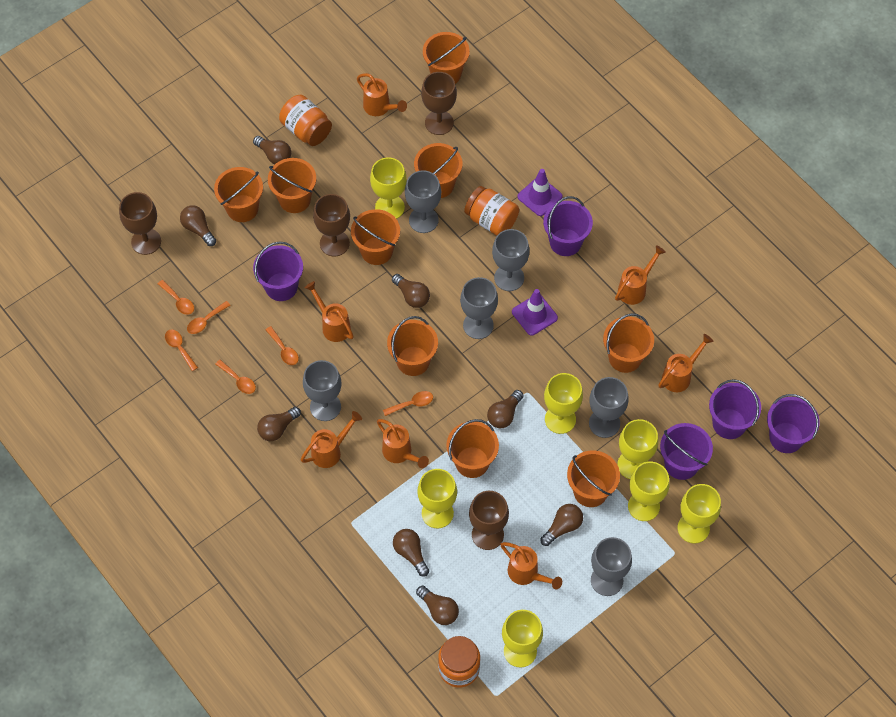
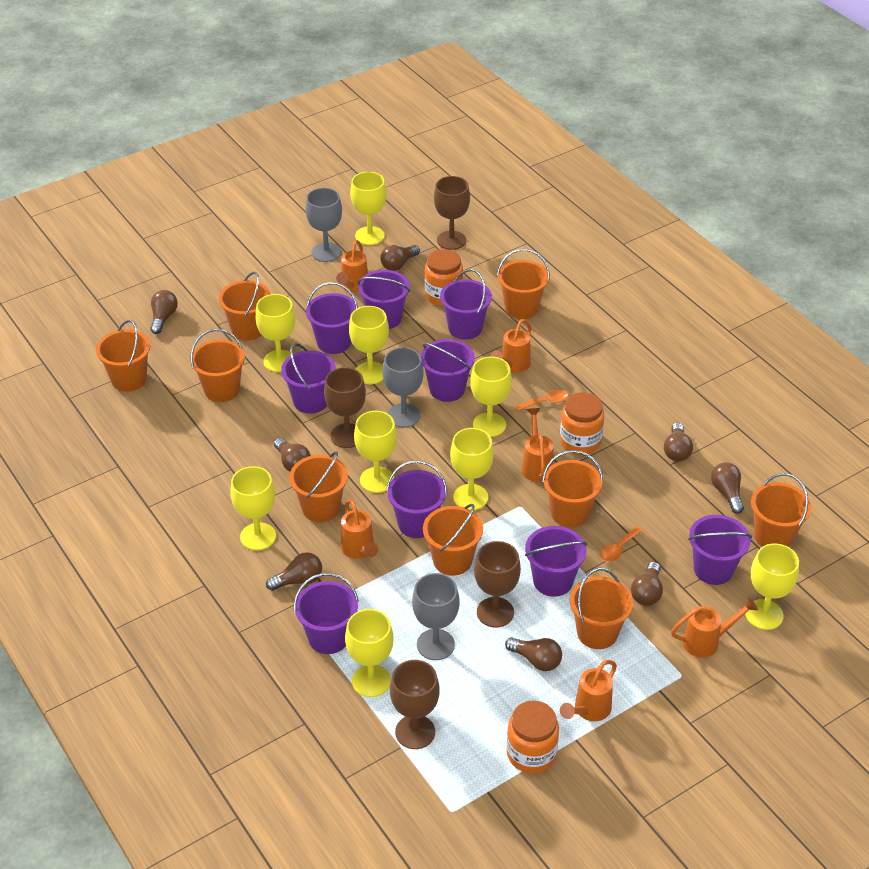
grey goblet: [303,360,341,421] [405,170,441,233] [460,277,498,339] [492,229,530,291] [589,377,629,438] [591,537,632,596] = 6 -> [305,188,342,262] [382,347,424,428] [412,573,460,660] = 3
orange spoon: [158,280,194,315] [165,330,198,371] [187,301,231,334] [215,360,256,394] [265,326,299,365] [383,391,433,416] = 6 -> [515,390,569,411] [600,526,642,562] = 2
orange watering can: [301,411,362,468] [305,281,354,342] [357,73,407,116] [377,419,429,468] [500,542,562,590] [615,245,666,305] [659,334,714,392] = 7 -> [336,240,368,292] [341,499,378,559] [491,319,531,373] [522,408,554,482] [560,660,617,721] [671,597,758,658] = 6
purple bucket: [253,242,303,301] [543,196,593,256] [660,423,713,480] [709,379,761,439] [767,394,820,453] = 5 -> [281,343,336,414] [294,573,359,654] [306,282,358,354] [358,270,410,329] [386,460,447,538] [421,339,475,402] [440,269,492,340] [525,526,587,597] [688,515,752,585] = 9
purple traffic cone: [512,289,558,336] [517,169,563,216] = 2 -> none = 0
yellow goblet: [370,157,407,219] [417,469,457,528] [502,610,543,667] [544,373,583,434] [618,419,658,479] [628,462,670,521] [678,484,721,543] = 7 -> [230,466,276,550] [255,294,295,372] [345,609,394,697] [349,306,389,384] [350,172,387,245] [354,411,397,493] [450,428,494,510] [470,357,512,437] [745,543,799,630] = 9

